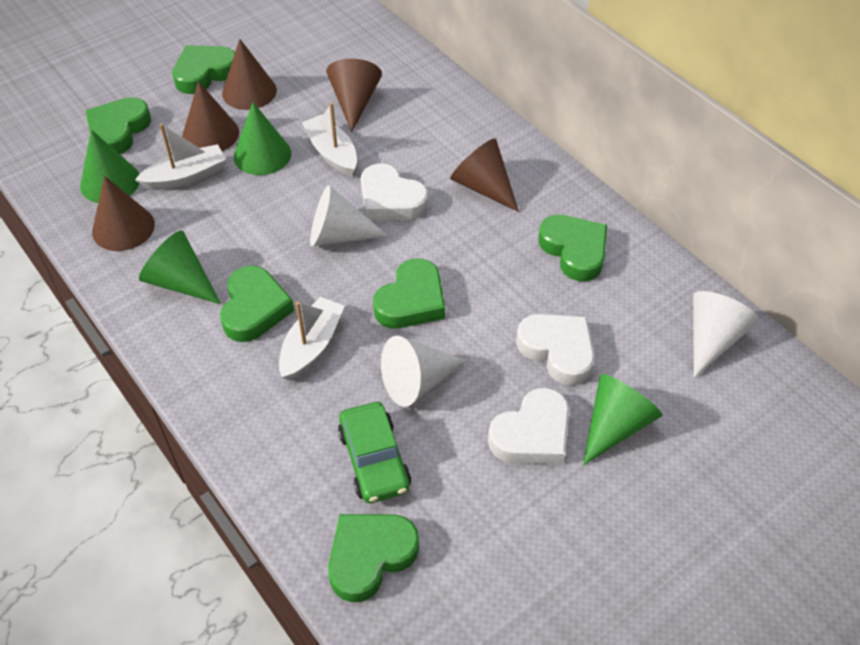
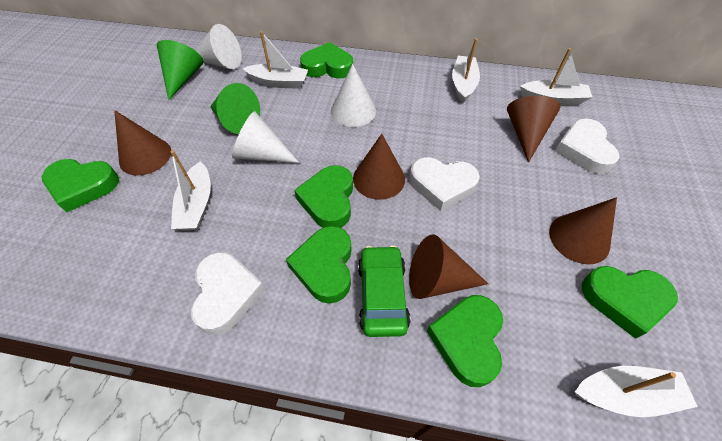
green cone: [80,130,140,203] [139,230,221,304] [234,102,291,175] [583,374,662,465] = 4 -> [157,40,203,100] [210,83,260,134] = 2
white boat: [135,123,226,190] [279,297,344,380] [302,102,357,176] = 3 -> [170,151,211,230] [243,31,308,89] [452,38,480,103] [520,48,593,105] [575,366,698,417] = 5

